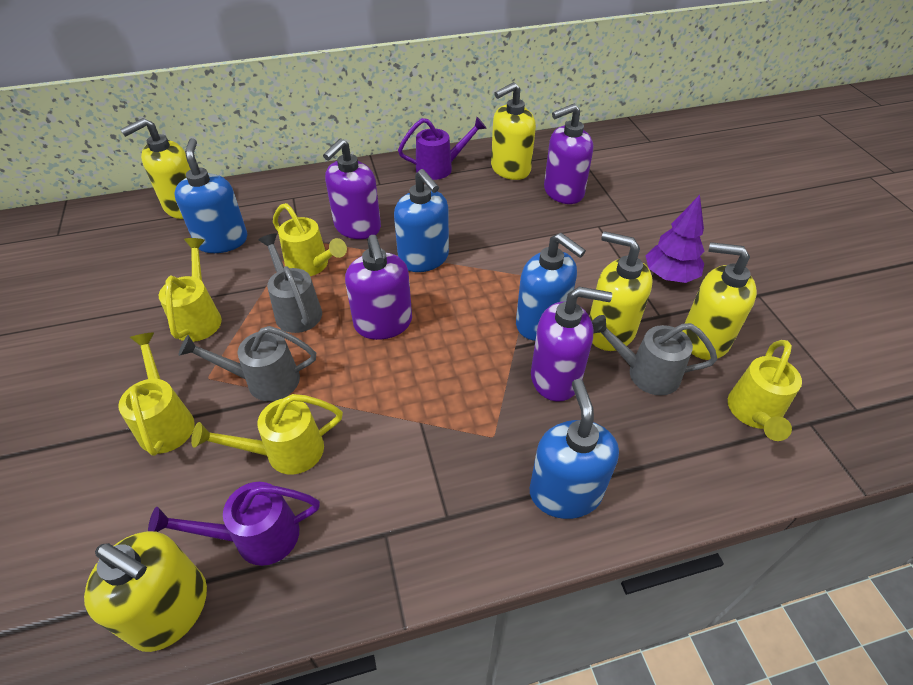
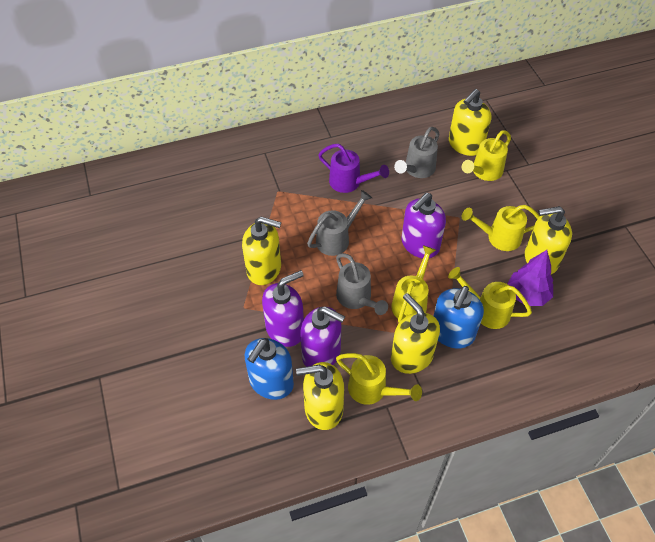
blue soap dispenser: [174,138,247,253] [394,169,449,272] [516,233,586,341] [530,379,619,519] = 4 -> [245,338,294,400] [433,286,484,348] = 2
purple soap dispenser: [323,138,381,239] [345,235,412,340] [531,287,612,402] [544,104,593,204] = 4 -> [262,270,304,347] [300,306,345,367] [401,193,446,258] = 3
purple watering can: [148,482,320,566] [398,117,487,180] = 2 -> [318,144,389,193] = 1

